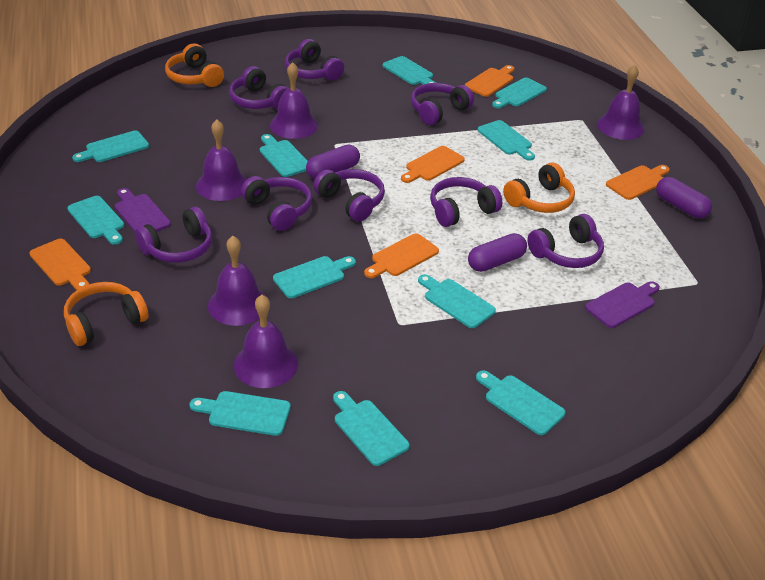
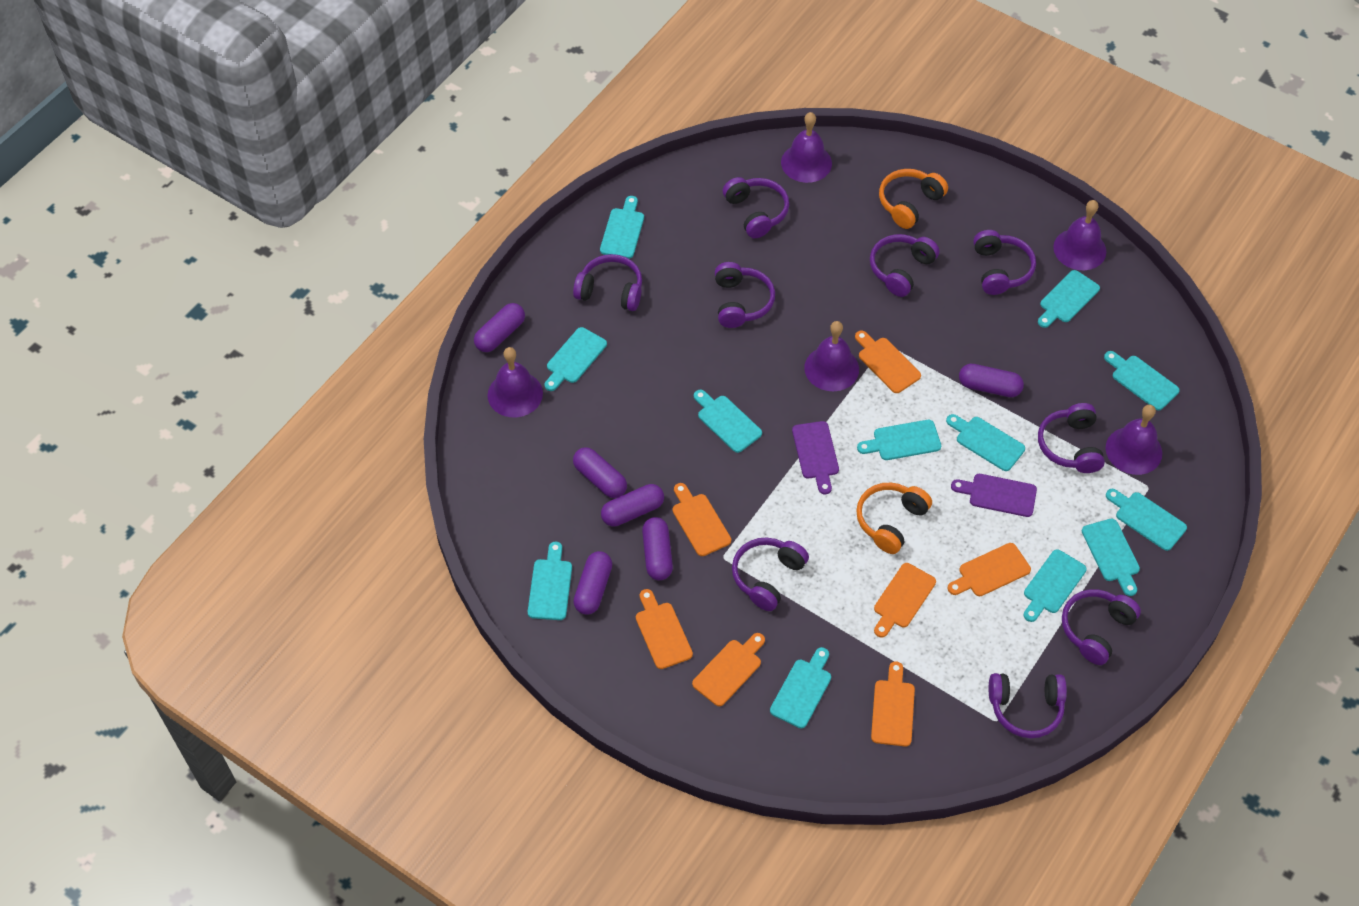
orange cutting board: [29,239,91,290] [364,233,439,278] [401,146,465,183] [465,65,514,97] [606,165,670,200] = 5 -> [636,589,693,669] [672,483,731,556] [692,633,765,706] [855,331,921,393] [871,661,915,746] [874,563,936,637] [948,543,1031,596] = 7
orange headphones: [64,282,149,346] [165,44,224,87] [503,162,575,213] = 3 -> [856,483,932,554] [879,169,948,229] = 2
purple capsule: [306,145,360,179] [468,233,527,272] [656,177,712,218] = 3 -> [474,303,525,352] [573,447,627,498] [573,551,612,615] [601,484,664,527] [642,517,673,580] [959,364,1024,397] = 6
purple headphones: [135,207,212,263] [229,66,288,109] [241,176,312,231] [285,39,344,81] [313,169,385,222] [411,83,474,125] [430,177,502,227] [527,214,604,268] = 8 -> [573,254,642,311] [715,262,775,328] [723,177,789,238] [732,537,809,611] [870,234,939,297] [973,230,1036,295] [989,673,1067,738] [1038,403,1105,473] [1062,589,1141,665] = 9
turquoise cutting board: [67,196,124,245] [72,131,149,162] [189,391,291,436] [260,134,308,177] [273,256,356,298] [333,391,410,466] [383,56,436,85] [418,274,496,328] [476,370,566,435] [478,120,535,161] [492,78,547,108] = 11 -> [528,542,572,620] [545,327,607,391] [600,196,644,259] [694,389,762,453] [770,647,831,728] [857,420,941,460] [946,414,1025,471] [1024,549,1087,622] [1038,270,1100,328] [1082,519,1140,596] [1104,351,1180,410] [1106,489,1187,551] = 12

